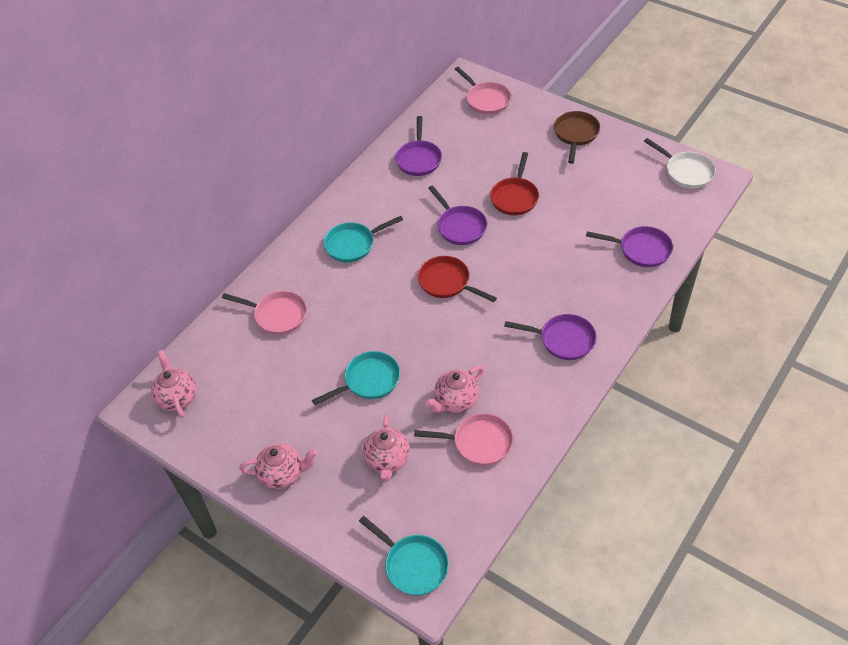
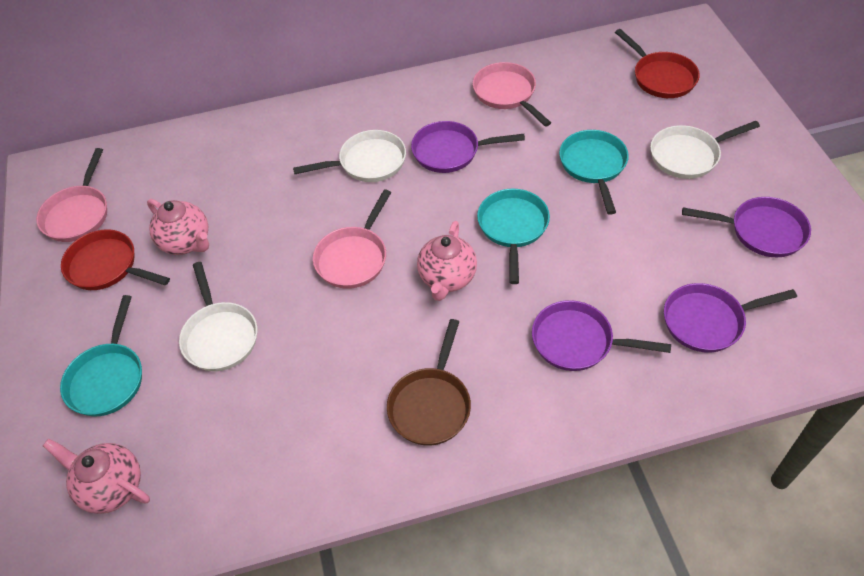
pink teapot: [151,350,196,418] [239,443,317,489] [363,415,410,482] [425,366,484,413] = 4 -> [43,439,150,514] [147,199,209,255] [417,221,477,301] = 3
white pan: [644,138,716,189] = 1 -> [179,262,257,371] [293,130,406,182] [650,121,760,179] = 3

